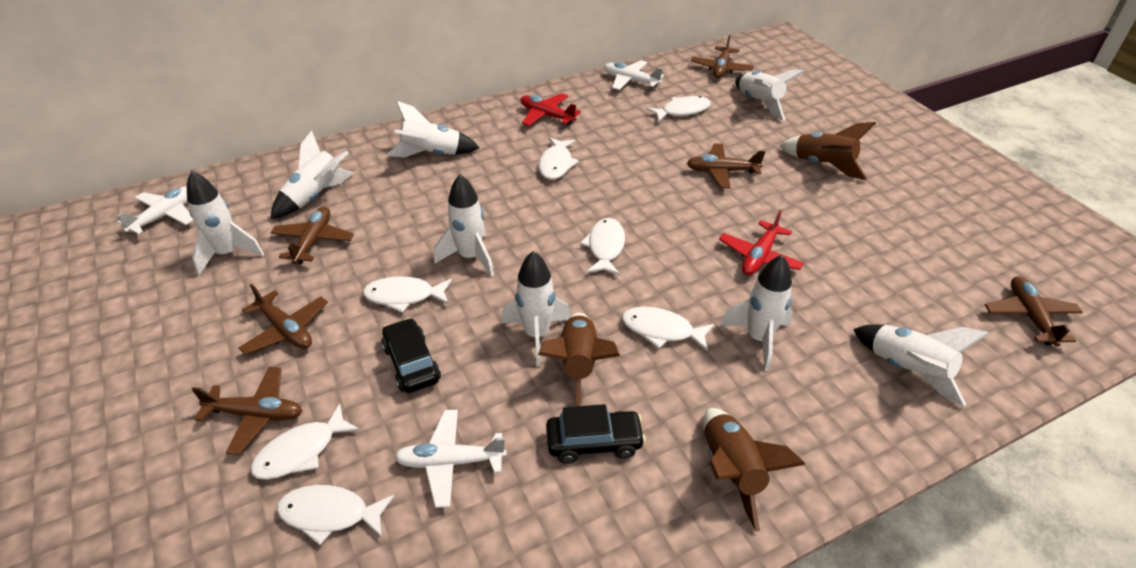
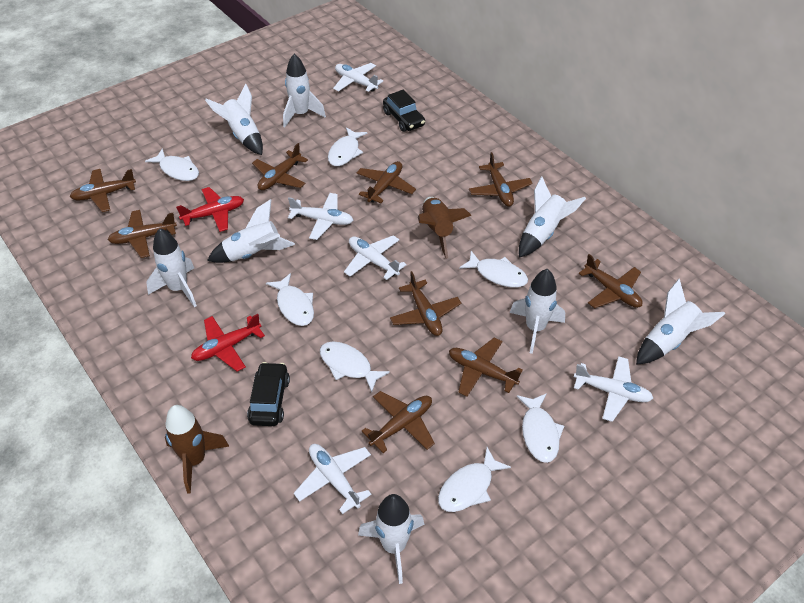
brown plane: [192,367,302,455] [238,284,328,355] [271,207,354,264] [687,144,765,188] [691,35,754,78] [985,276,1083,347] = 6 -> [70,169,136,212] [108,210,177,258] [252,143,308,190] [357,161,416,203] [362,391,435,453] [390,271,461,336] [449,338,523,397] [469,152,533,207] [578,254,642,308] = 9
brown rocket: [538,313,620,406] [703,408,806,532] [779,122,876,180] = 3 -> [165,405,229,493] [418,197,472,259] = 2
white plane: [117,186,193,235] [394,410,506,508] [604,60,664,90] = 3 -> [288,193,353,240] [294,444,372,514] [333,63,383,92] [344,235,407,280] [574,356,653,422] = 5

